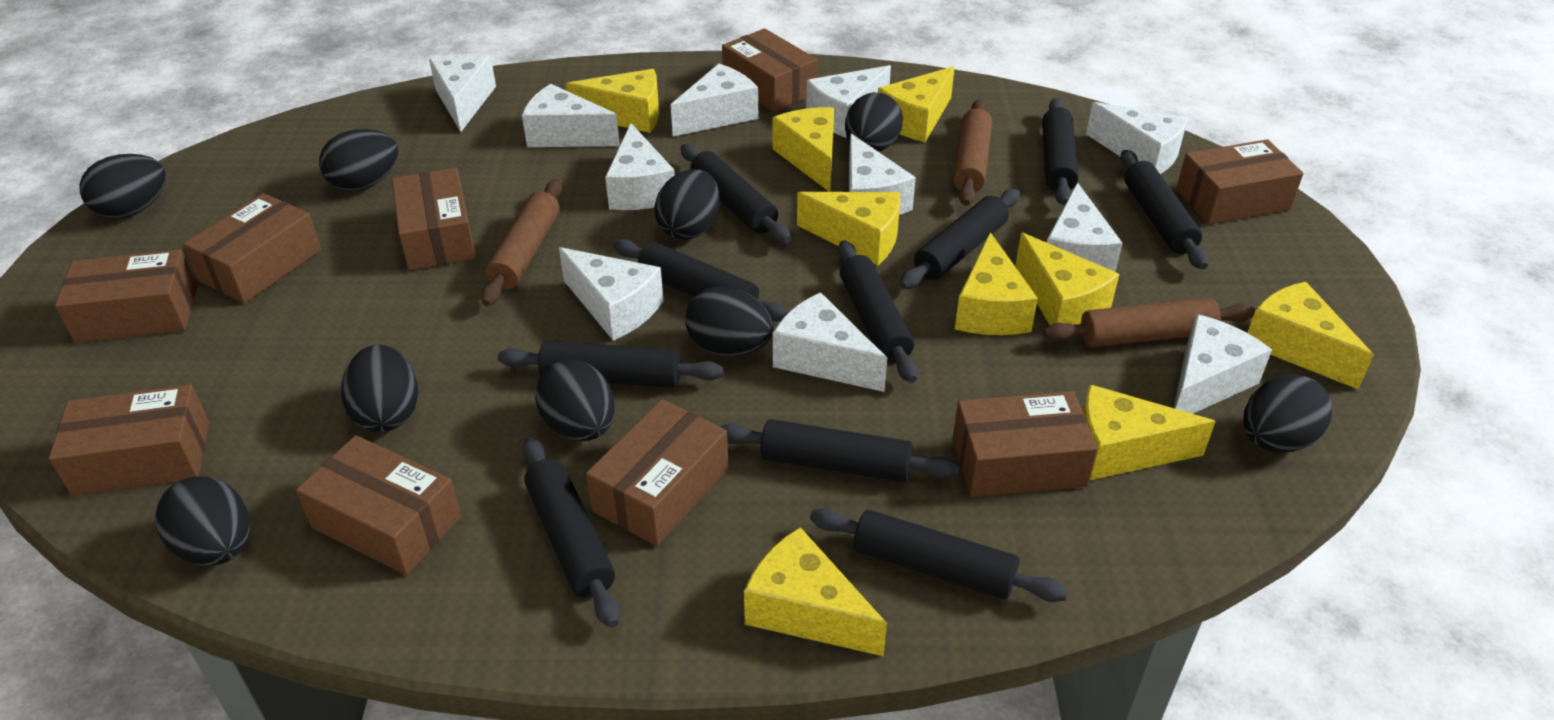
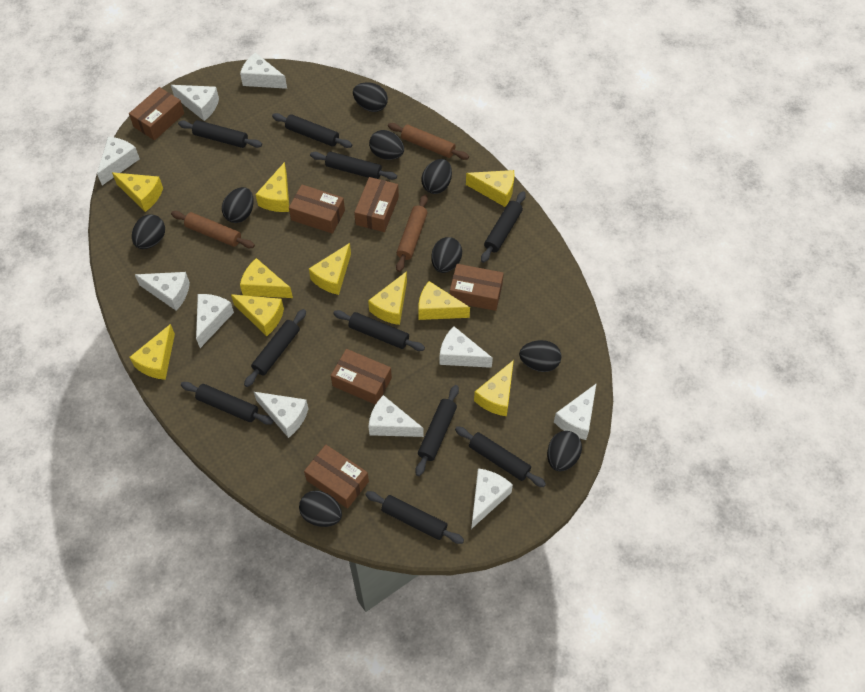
brown box: [49,384,209,496] [55,249,197,343] [183,193,321,303] [296,435,462,575] [392,168,476,271] [586,399,729,546] [722,28,818,112] [953,391,1098,497] [1176,139,1303,225] = 9 -> [129,87,184,140] [289,185,345,234] [304,445,369,508] [331,349,392,405] [354,177,399,232] [450,264,504,311] = 6
white cheese: [429,54,496,132] [522,84,620,147] [559,247,663,341] [605,123,675,210] [671,64,758,136] [773,292,887,392] [806,65,891,138] [849,133,916,215] [1047,183,1123,272] [1086,102,1188,174] [1174,314,1272,414] = 11 -> [97,137,140,185] [135,272,190,311] [171,85,219,121] [196,294,234,348] [240,53,287,89] [254,392,308,438] [368,395,424,437] [440,326,493,368] [471,468,513,529] [554,384,596,440] = 10
yellow cheese: [566,69,659,133] [744,527,887,656] [772,107,834,192] [797,192,900,266] [878,66,955,142] [955,232,1038,335] [1015,233,1119,325] [1083,384,1216,480] [1247,282,1374,389] = 9 -> [112,172,163,212] [129,324,175,380] [231,294,284,336] [240,258,293,298] [255,162,289,212] [309,243,351,295] [368,271,407,325] [418,281,470,320] [466,170,514,207] [474,360,514,416] = 10

